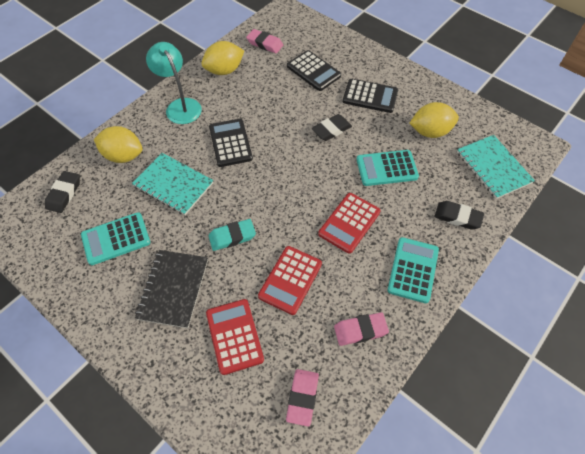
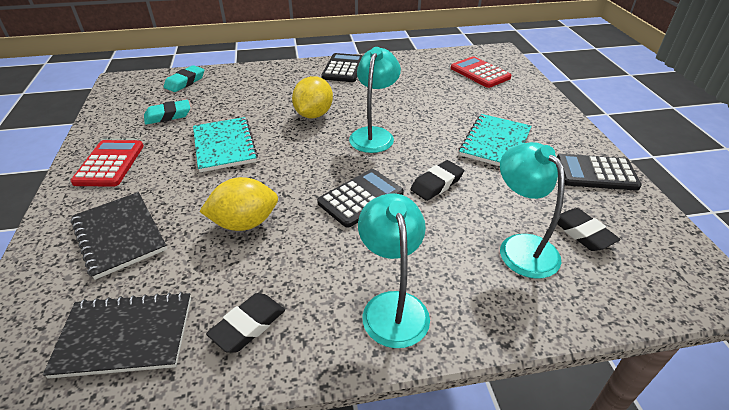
black notebook: [135,250,208,328] = 1 -> [43,292,191,379] [71,192,167,280] = 2
pink eraser: [246,29,283,53] [286,369,319,426] [334,313,389,346] = 3 -> none = 0
red calculator: [206,299,264,375] [258,246,322,315] [318,193,380,254] = 3 -> [70,140,144,187] [451,56,512,88] = 2
turquoise calculator: [81,212,150,265] [356,150,419,186] [388,237,439,303] = 3 -> none = 0
turquoise eraser: [208,219,256,251] = 1 -> [144,100,190,125] [164,65,204,92] = 2
turquoise lamp: [146,42,202,124] = 1 -> [349,47,401,153] [358,193,430,348] [500,142,565,278] = 3
yellow lemon: [94,126,142,163] [201,41,244,75] [409,102,459,138] = 3 -> [199,177,278,231] [292,76,333,118] = 2

